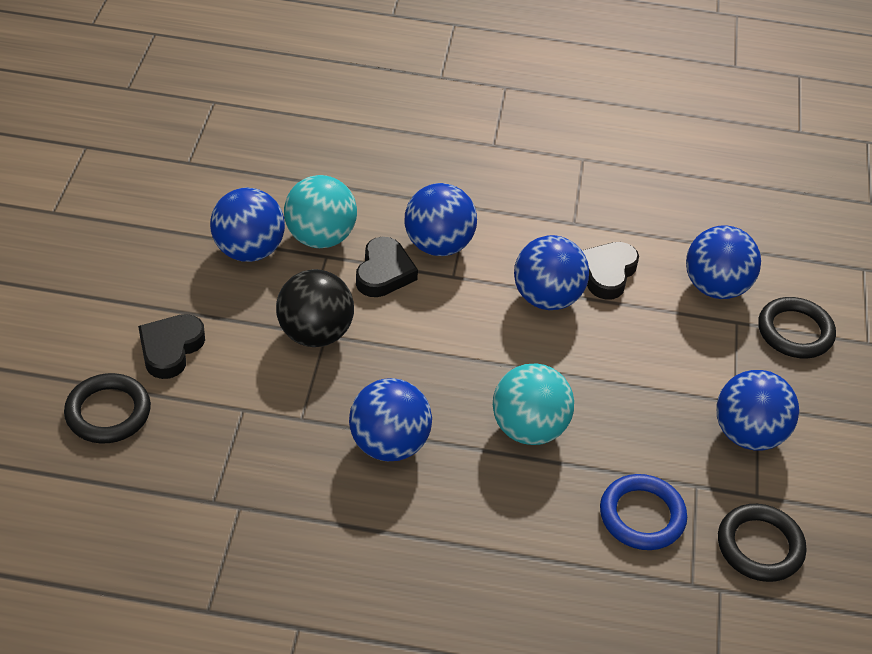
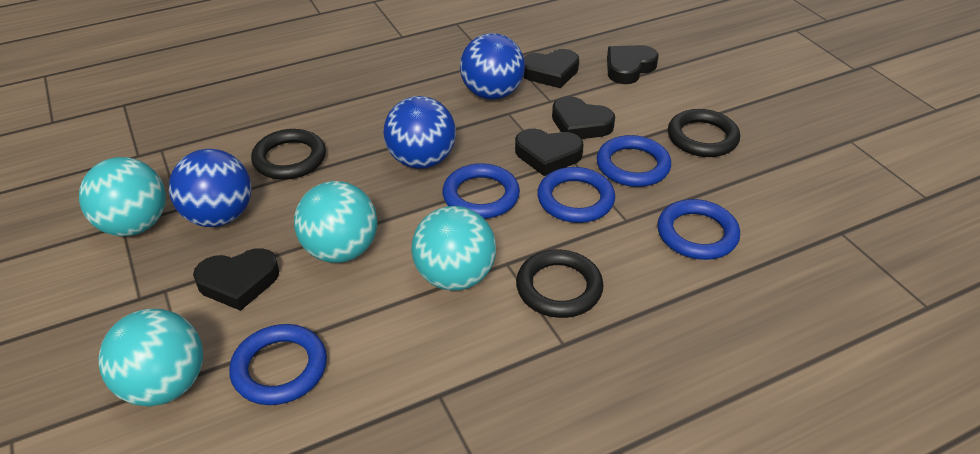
black ball: [276,269,354,347] = 1 -> none = 0
black heart: [138,314,205,379] [356,237,418,297] [582,242,639,300] = 3 -> [193,248,279,311] [515,129,584,176] [523,49,579,88] [552,96,615,139] [607,45,659,84] = 5
blue ball: [210,188,285,262] [349,378,432,461] [405,183,477,256] [514,235,589,310] [686,225,761,299] [716,370,799,450] = 6 -> [169,149,252,227] [384,96,456,169] [460,33,525,100] = 3
blue ring: [600,474,687,550] = 1 -> [229,324,327,405] [442,163,520,219] [537,167,615,223] [597,135,671,187] [657,199,740,260] = 5
turquoise ball: [284,175,357,248] [493,363,574,445] = 2 -> [79,157,166,236] [98,309,203,406] [294,181,377,263] [411,206,496,291] = 4

